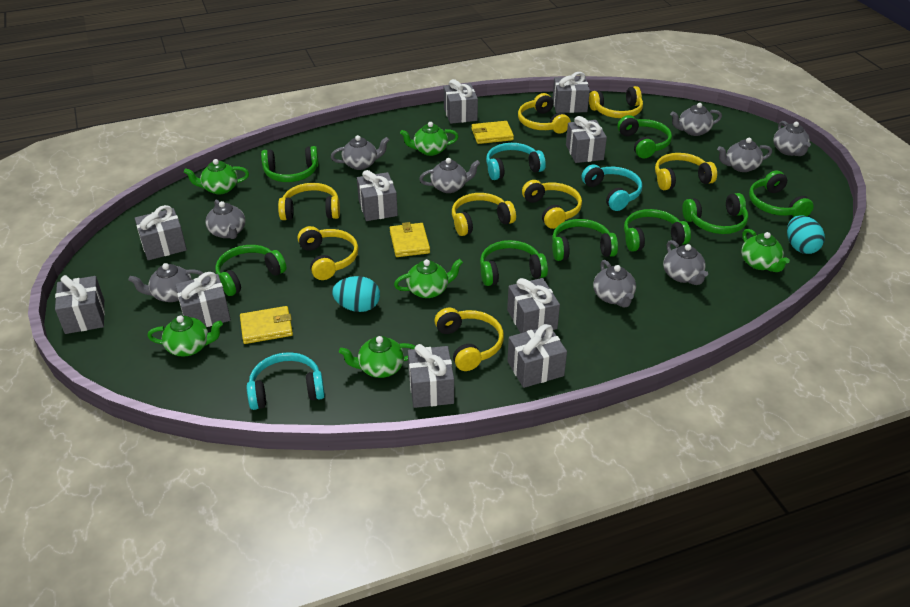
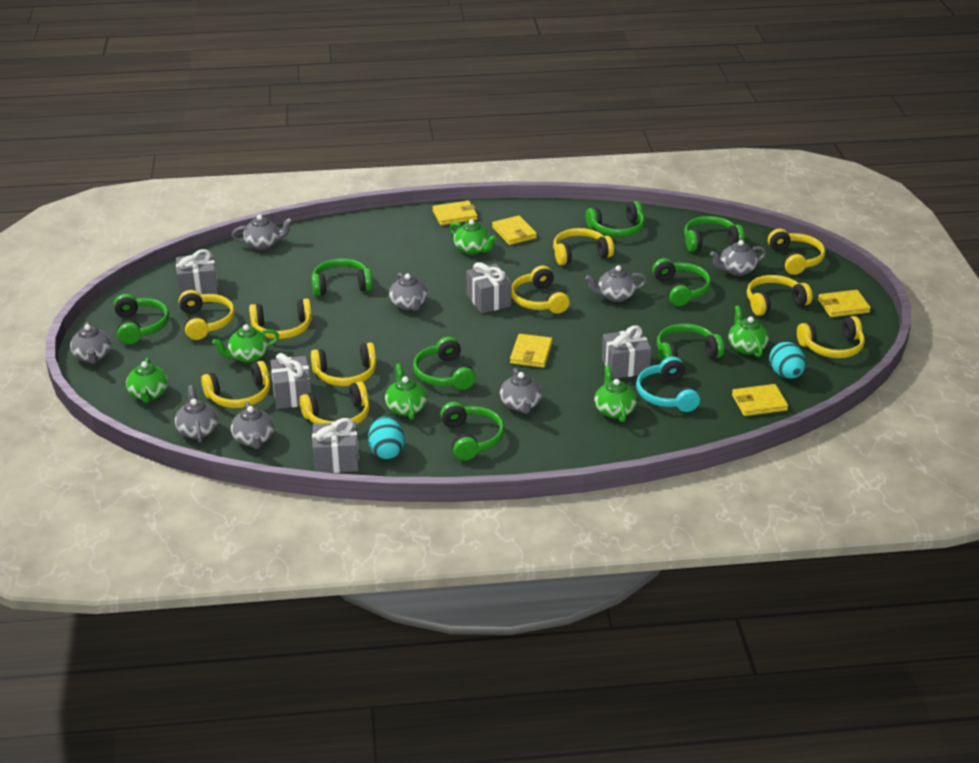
grey gift: [55,275,105,334] [135,205,187,260] [176,272,231,327] [357,170,398,221] [408,344,454,408] [444,79,478,124] [507,278,560,333] [507,324,567,388] [553,72,590,113] [566,116,607,163] = 10 -> [176,249,218,295] [271,353,312,409] [312,418,359,473] [467,262,512,313] [602,325,651,379] = 5
grey teapot: [128,263,203,302] [205,199,245,239] [331,135,389,170] [419,158,480,193] [593,260,636,308] [663,240,708,285] [670,103,722,136] [717,138,772,172] [773,121,811,156] = 9 -> [70,322,111,364] [175,385,218,443] [231,402,274,449] [232,215,292,250] [389,273,427,311] [500,368,542,414] [585,265,647,302] [710,240,766,276] = 8
turquoise headphones: [247,352,325,410] [486,143,546,180] [582,164,642,211] = 3 -> [636,356,700,412] = 1
yellow headphones: [278,183,340,220] [297,226,359,280] [434,308,504,371] [452,193,516,236] [518,93,571,134] [522,180,582,229] [589,86,643,118] [655,153,717,190] = 8 -> [179,290,235,340] [201,361,271,408] [249,299,312,339] [299,381,370,425] [311,342,376,386] [511,266,570,314] [553,228,614,265] [747,275,813,316] [768,229,825,275] [797,316,865,358] = 10
yellow wallet: [240,306,293,344] [390,222,430,257] [471,121,514,144] = 3 -> [432,200,478,225] [492,215,537,245] [510,334,553,368] [732,384,788,416] [818,290,871,317] = 5

